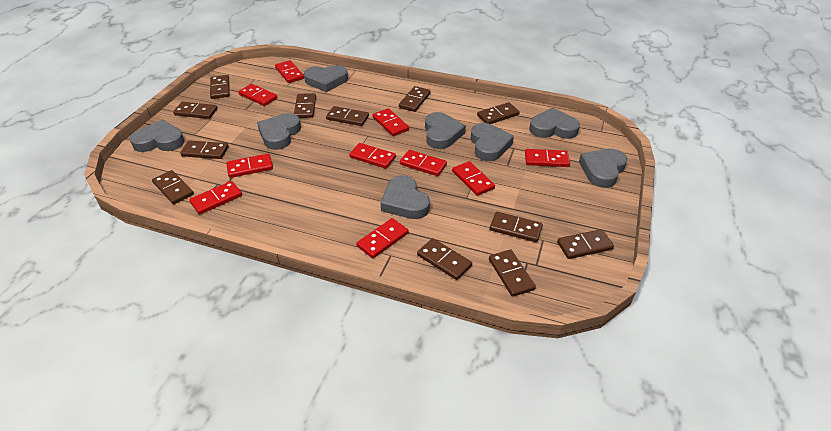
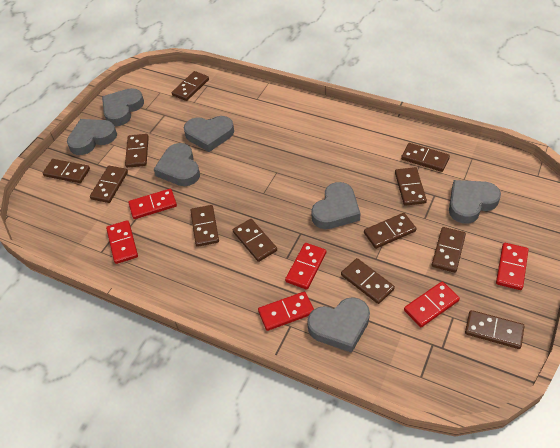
grey heart: [130,120,184,152] [257,113,301,150] [304,65,348,92] [381,175,430,219] [425,112,466,149] [471,123,514,161] [529,108,580,139] [579,149,627,188] = 8 -> [67,119,117,155] [102,88,144,126] [154,143,200,186] [184,116,234,152] [307,297,370,353] [311,182,361,229] [449,180,501,224] = 7
red domino: [189,181,242,215] [226,154,273,178] [238,84,278,106] [275,60,304,83] [349,143,396,169] [356,218,408,258] [373,108,409,136] [400,150,447,176] [452,161,495,196] [525,149,570,167] = 10 -> [106,220,138,264] [128,189,177,219] [258,292,314,331] [285,243,326,290] [404,281,460,327] [496,243,528,290] = 6

